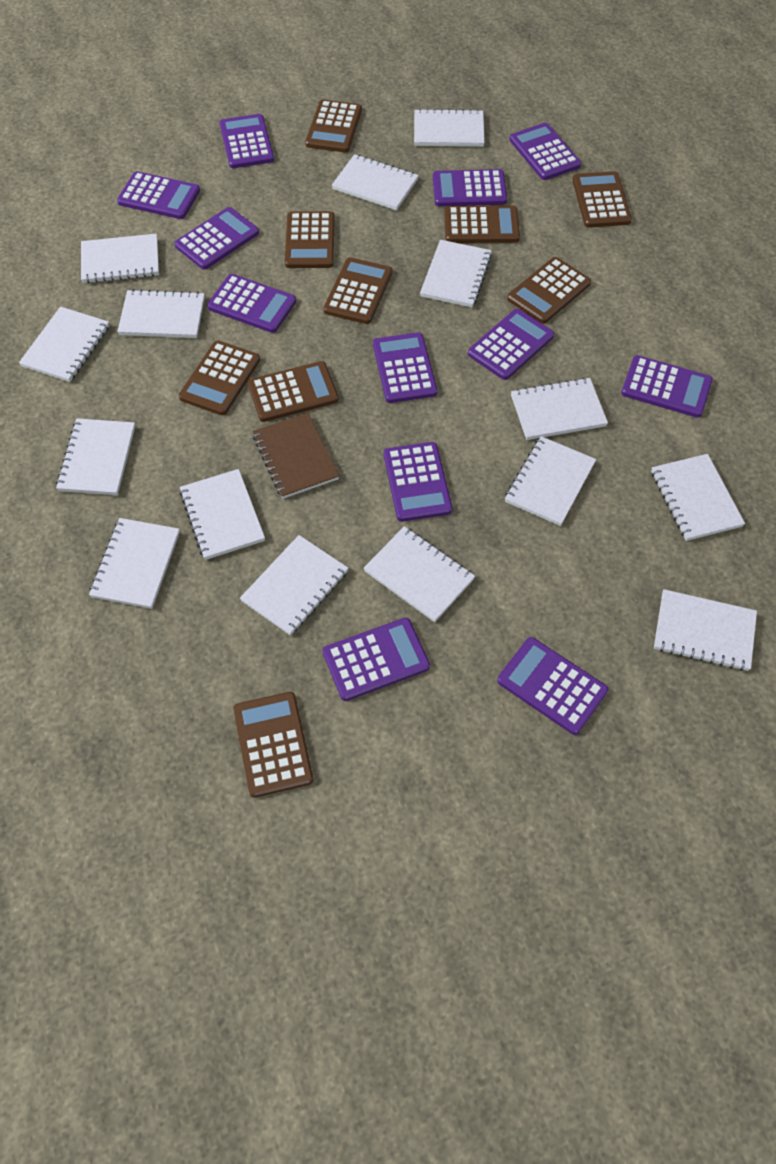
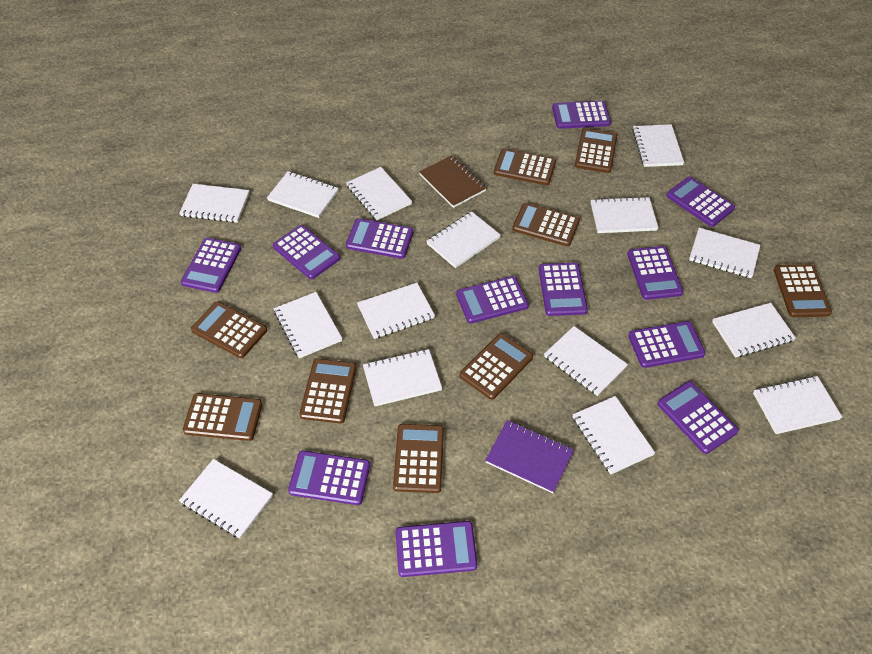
purple notebook: none = 0 -> [485,420,574,493] = 1

